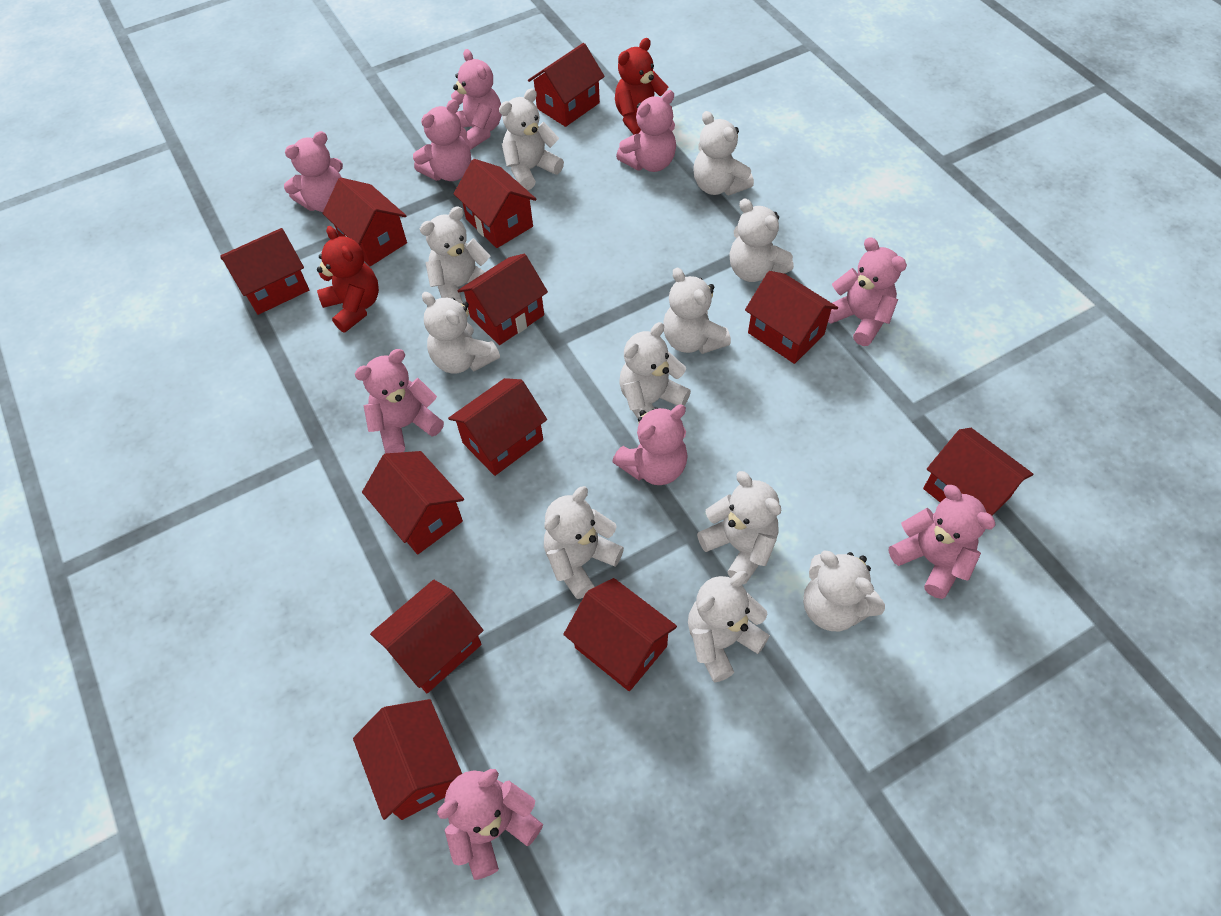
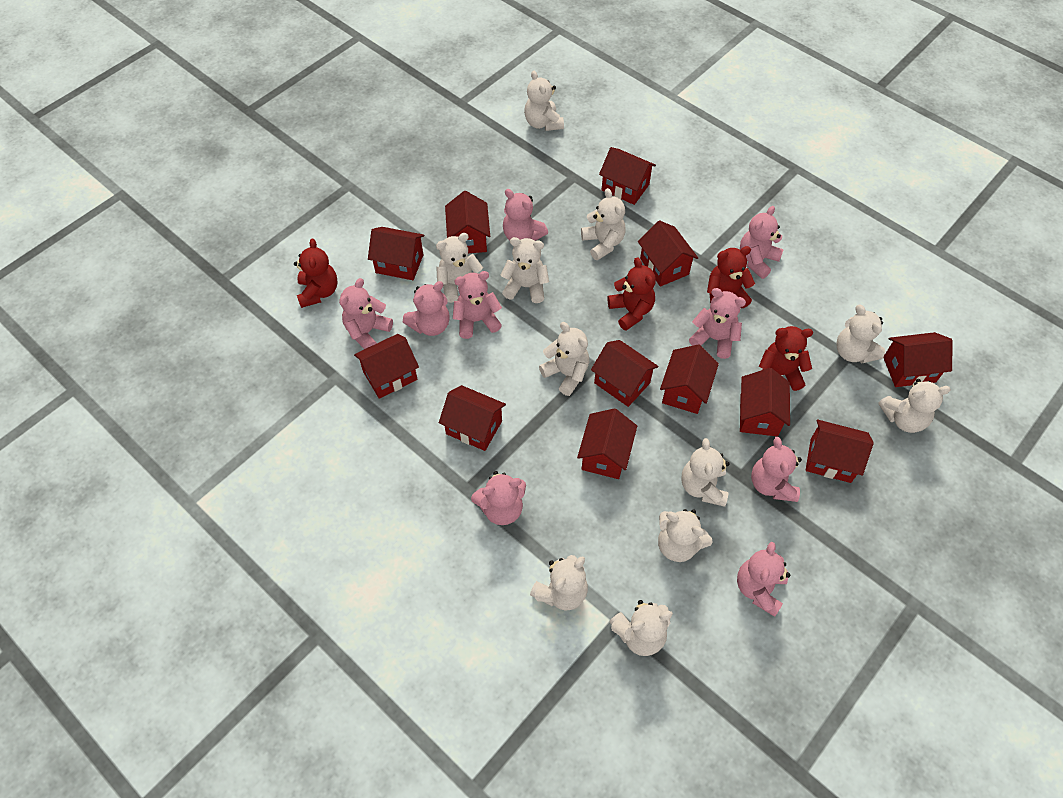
red teddy bear: [317,226,379,332] [615,38,668,135] = 2 -> [294,239,338,308] [607,257,656,331] [707,246,755,308] [759,326,813,391] = 4

